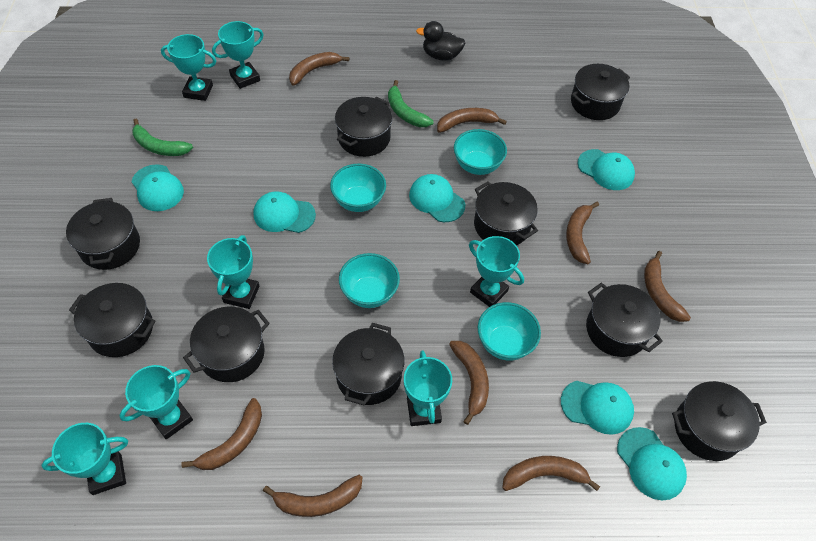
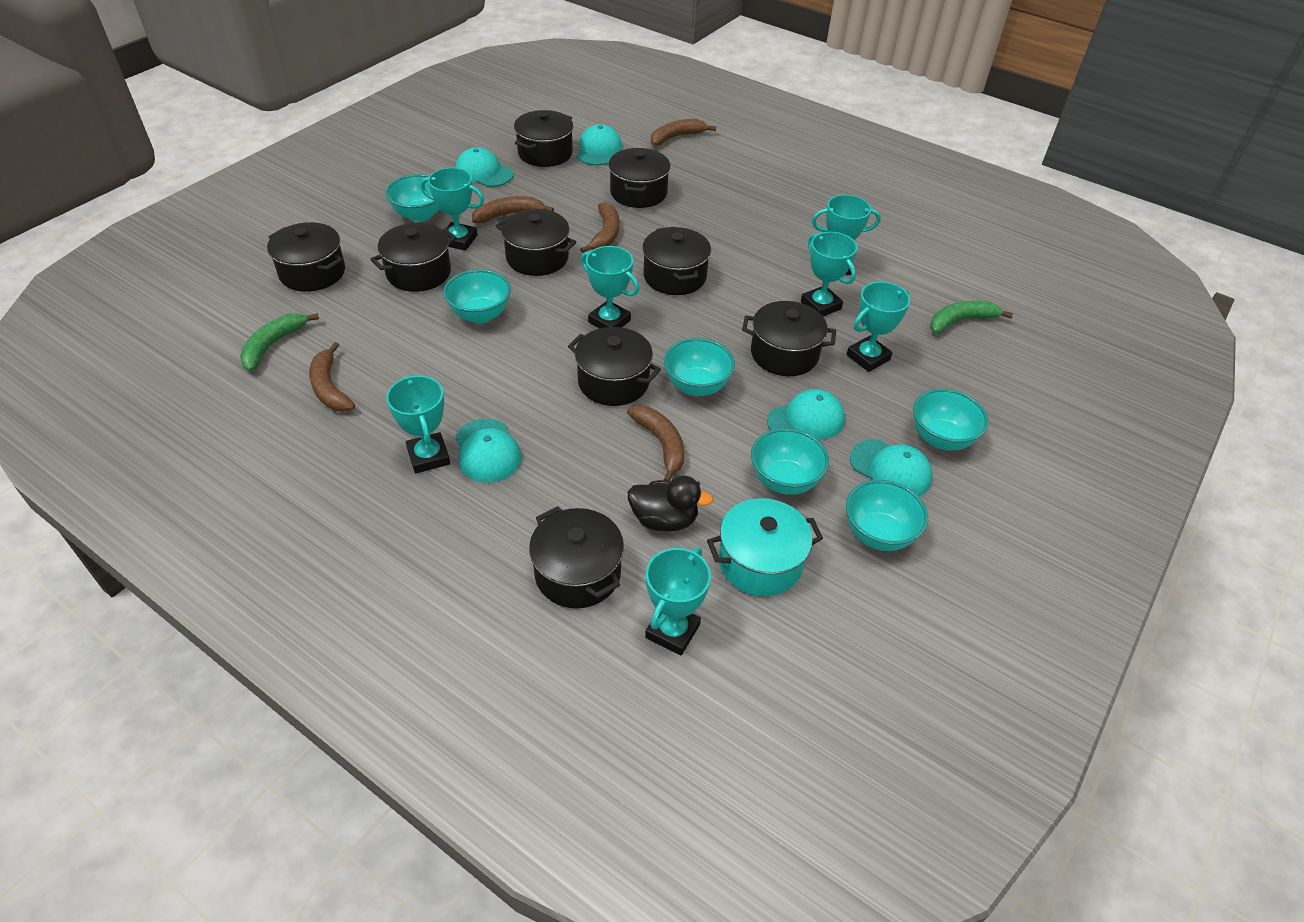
brown banana: [181,398,262,470] [263,475,363,517] [289,52,349,86] [437,108,507,133] [449,341,489,425] [502,456,600,491] [566,202,599,264] [644,251,691,322] = 8 -> [309,342,355,412] [472,196,554,223] [580,202,619,253] [627,406,684,482] [651,119,716,146] = 5
turquoise bowl: [330,164,386,212] [339,253,400,308] [454,129,507,175] [478,302,541,361] = 4 -> [386,174,440,222] [443,269,511,324] [664,338,735,396] [751,428,829,495] [846,480,928,551] [913,389,989,451] = 6
turquoise cap: [131,164,184,211] [253,191,316,233] [409,174,465,222] [561,381,634,435] [577,149,635,190] [617,427,687,500] = 6 -> [455,419,522,483] [456,147,513,187] [576,124,622,166] [767,389,845,439] [850,439,932,496] = 5
turquoise pot: none = 0 -> [707,498,823,596] = 1

